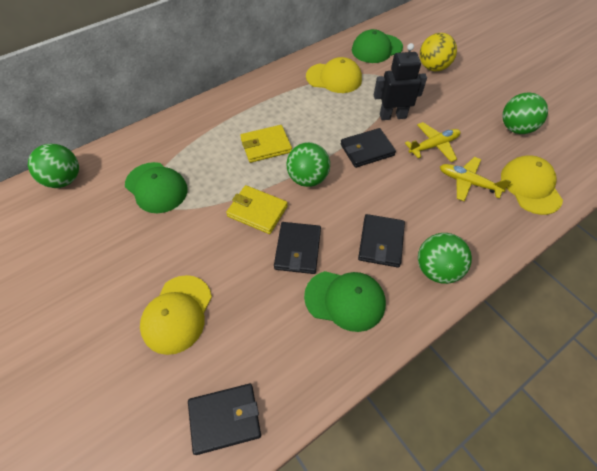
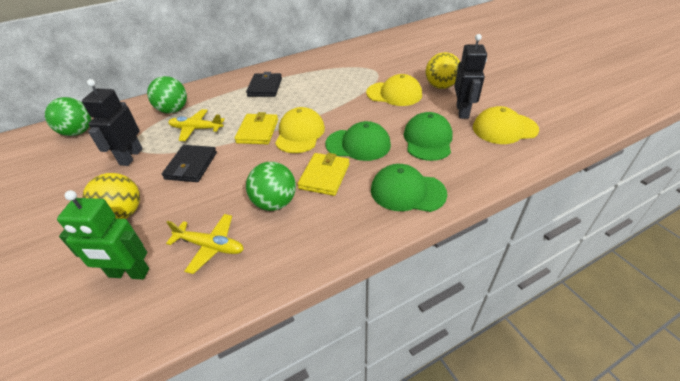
black robot: [374,43,427,120] = 1 -> [82,79,143,166] [454,34,487,119] = 2
black wallet: [188,384,261,455] [274,222,321,274] [340,128,396,168] [358,214,405,268] = 4 -> [162,145,217,182] [246,72,282,97] = 2
green ball: [28,144,79,188] [286,142,330,187] [418,233,472,284] [502,92,548,134] = 4 -> [45,97,92,136] [147,76,187,113] [246,162,296,211] = 3
green robot: none = 0 -> [57,190,149,280] = 1
yellow ball: [420,33,457,72] = 1 -> [82,173,140,219] [426,52,460,89] = 2

